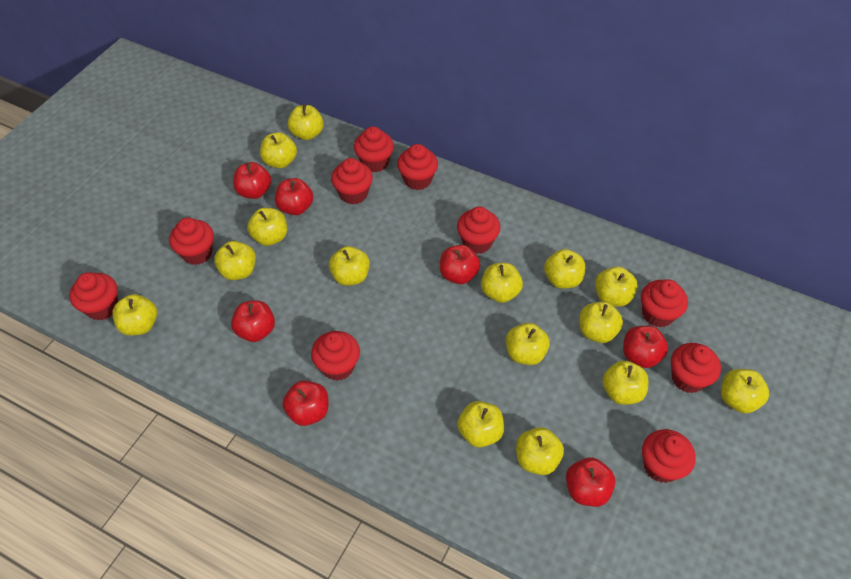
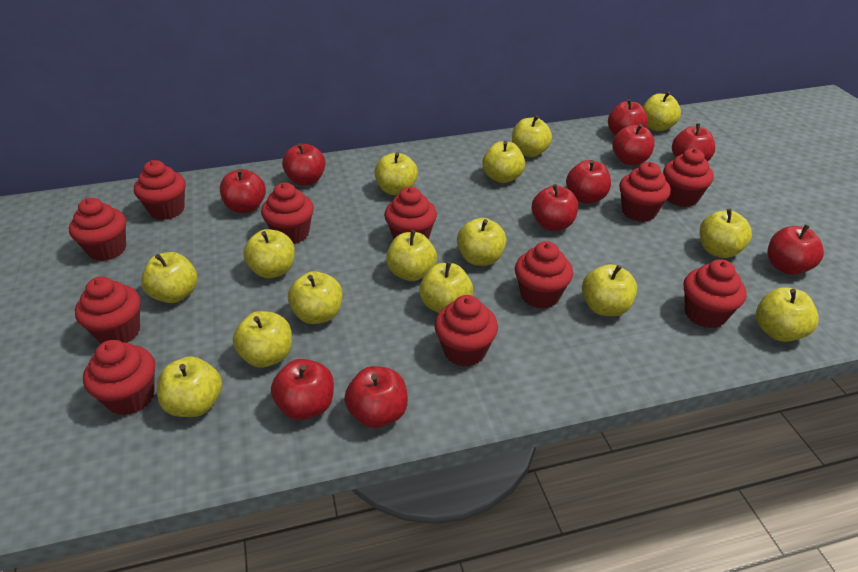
red apple: [231,300,275,342] [233,162,271,199] [275,178,313,215] [282,381,328,426] [440,245,480,284] [566,457,616,507] [623,326,668,368] = 7 -> [220,169,266,213] [271,359,334,420] [282,143,326,186] [344,366,408,428] [532,184,578,231] [566,160,611,203] [608,99,648,135] [612,124,655,165] [672,123,715,162] [767,224,824,275] = 10
red cupcake: [70,272,118,320] [169,218,214,265] [311,331,360,381] [331,158,373,204] [354,126,394,172] [397,144,438,190] [457,207,501,254] [641,279,688,328] [642,429,696,483] [671,343,721,393] = 10 -> [69,198,126,261] [75,277,141,344] [83,340,155,415] [134,160,186,220] [261,183,314,244] [384,187,437,240] [434,295,498,367] [515,241,573,309] [619,162,671,222] [663,148,714,207] [684,259,747,328] = 11

